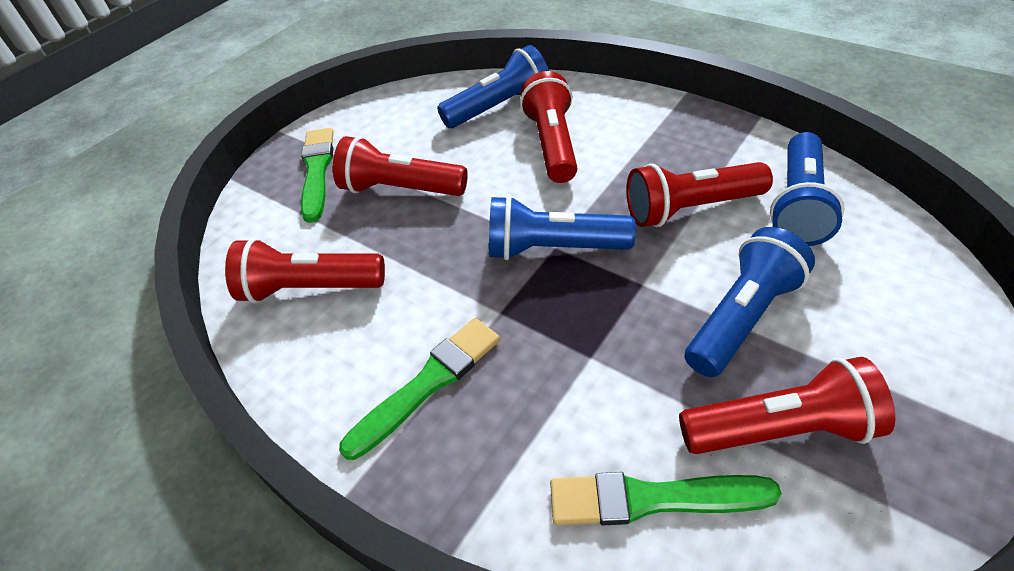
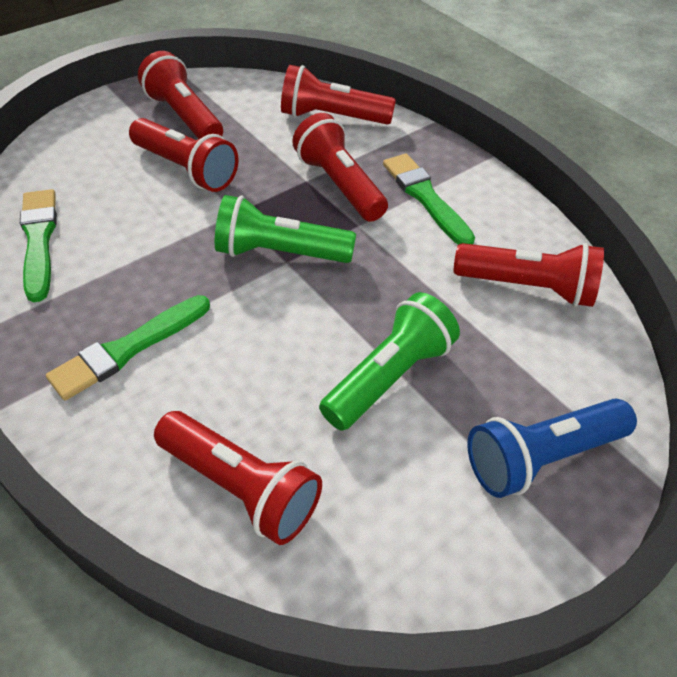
blue flashlight: [437,45,549,128] [489,195,636,260] [685,227,815,377] [770,132,844,246] = 4 -> [467,398,637,498] = 1
green flashlight: none = 0 -> [215,195,356,263] [319,292,460,431] = 2
red flashlight: [225,238,385,303] [333,136,468,196] [520,71,578,183] [626,162,773,227] [679,357,895,454] = 5 -> [129,118,239,192] [138,51,223,139] [154,411,322,545] [281,65,396,124] [292,113,388,222] [454,243,604,307] = 6

